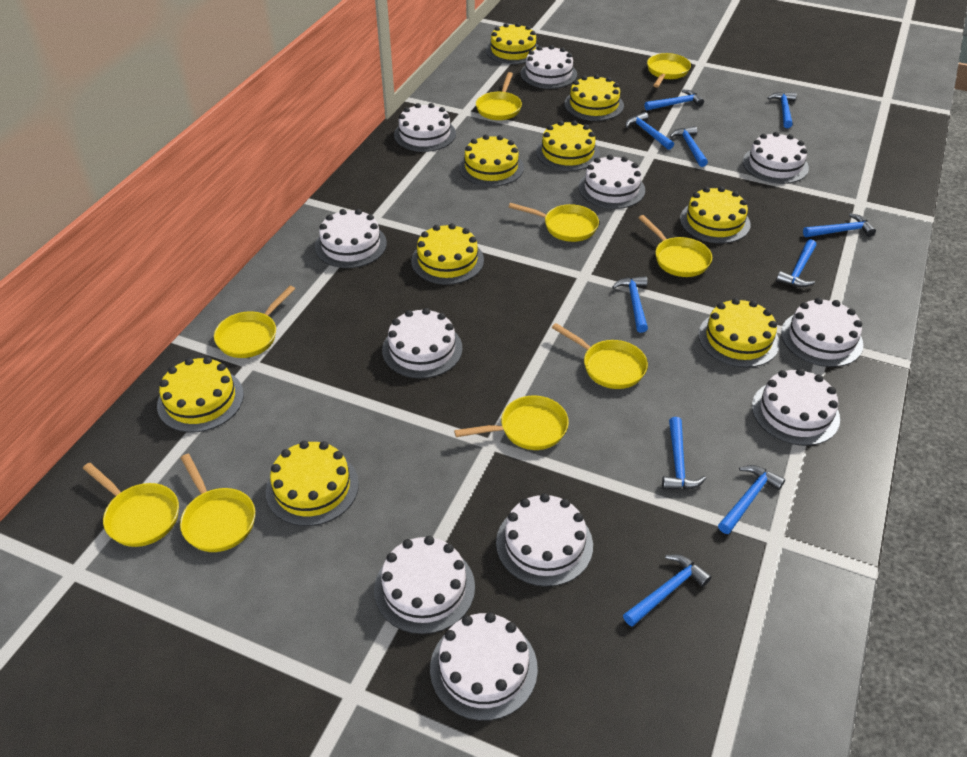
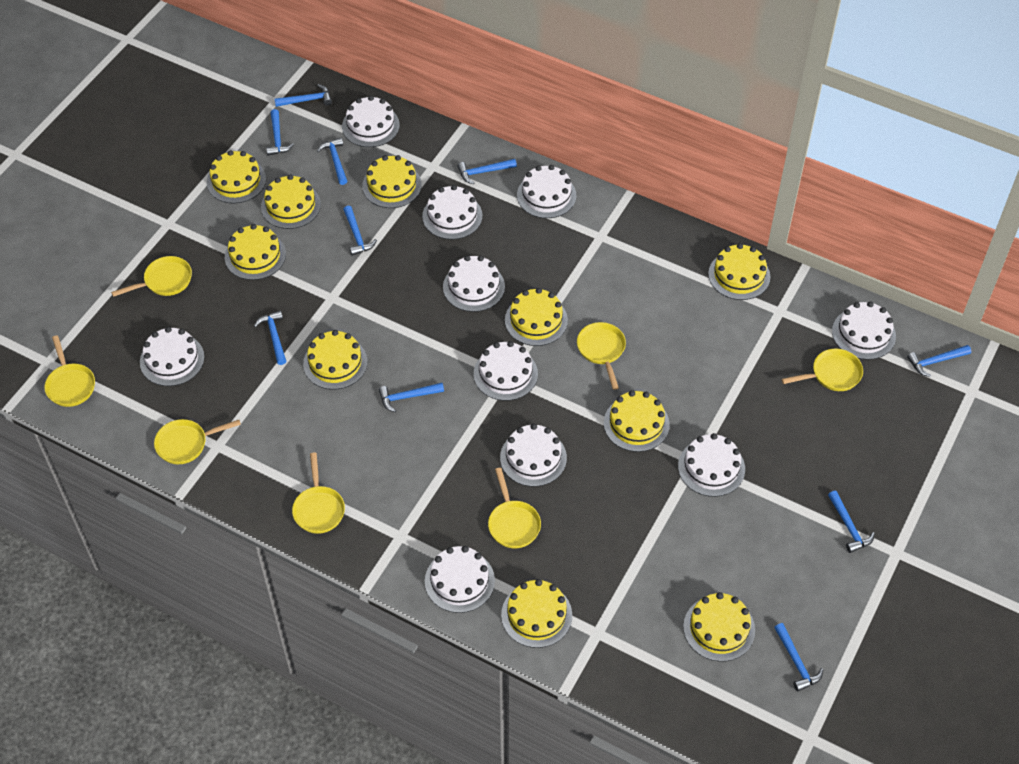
white cake: [315,209,387,268] [374,536,475,634] [382,308,463,379] [394,103,456,152] [430,612,538,721] [496,493,593,587] [521,45,577,89] [578,154,645,209] [743,132,809,184] [752,368,840,446] [781,298,863,367] = 11 -> [140,327,204,386] [342,96,400,147] [422,185,483,240] [425,546,495,613] [443,255,505,312] [474,341,538,401] [500,424,567,487] [517,165,576,218] [678,433,745,497] [832,301,896,360] = 10
yellow cake: [157,357,244,433] [266,441,359,526] [411,223,484,285] [459,135,524,187] [486,23,539,64] [536,120,600,171] [564,74,624,121] [680,186,750,243] [698,298,780,368] = 9 -> [207,150,266,203] [225,224,286,280] [261,174,321,229] [303,330,368,390] [362,155,422,208] [501,579,572,648] [505,288,568,346] [604,390,670,452] [683,592,755,662] [708,243,770,300] = 10
yellow pan: [83,463,179,547] [180,454,255,552] [214,286,295,358] [454,396,569,450] [476,72,522,120] [509,203,599,242] [552,323,648,389] [639,215,712,277] [647,53,691,88] = 9 -> [44,335,95,407] [111,256,192,297] [154,419,241,464] [292,453,345,534] [488,468,541,548] [577,322,626,390] [781,349,863,391] = 7

